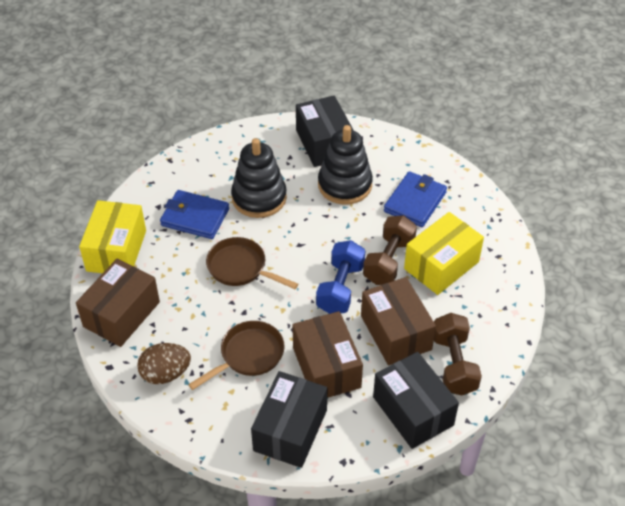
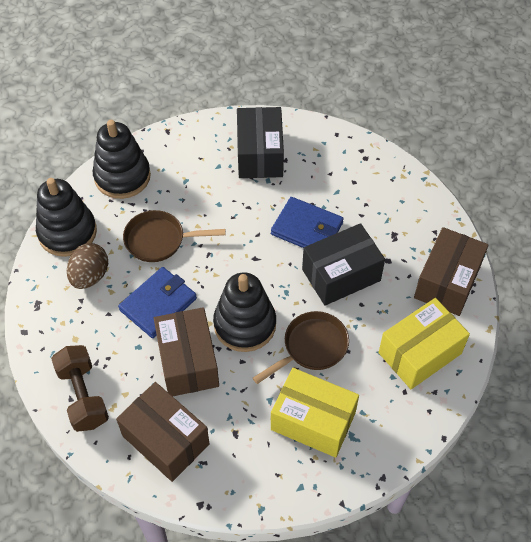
black box: [251,371,327,468] [296,96,354,167] [373,352,459,449] = 3 -> [237,107,284,178] [302,223,385,306] = 2
black stacking toy: [231,138,287,218] [318,125,373,204] = 2 -> [36,178,97,257] [93,120,151,199] [213,272,276,352] = 3
blue dumbbell: [316,240,365,314] = 1 -> none = 0
brown dumbbell: [363,215,417,285] [434,313,482,396] = 2 -> [51,345,109,432] = 1

